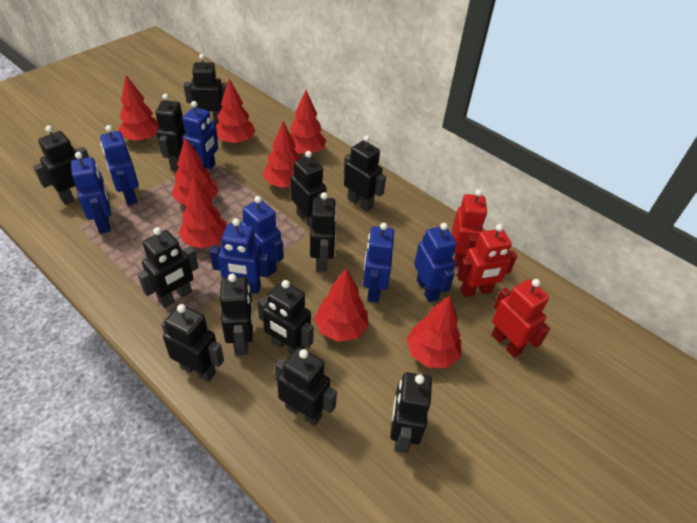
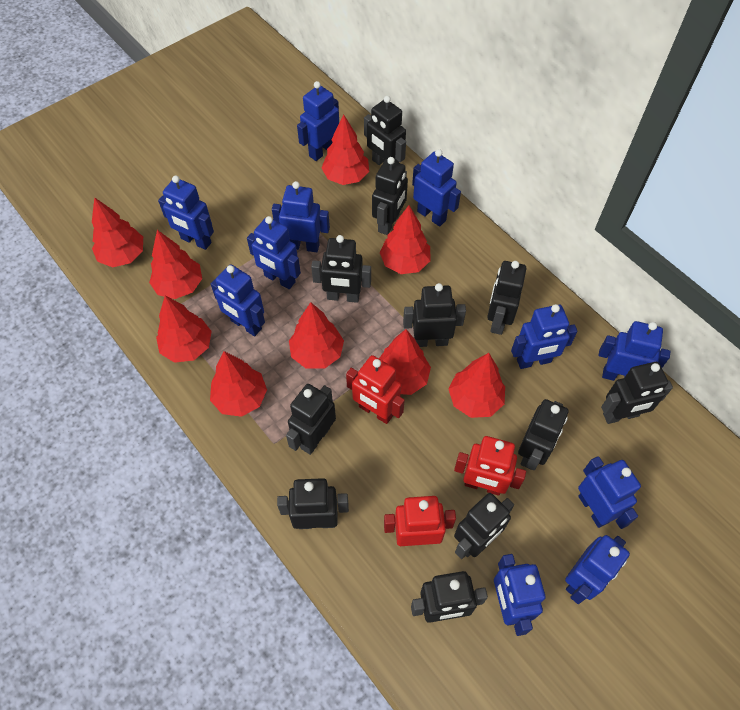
black robot: [33,125,89,205] [138,227,199,308] [155,94,186,171] [161,304,224,382] [184,54,227,124] [220,274,253,355] [258,280,314,354] [275,347,337,426] [290,151,326,229] [310,192,337,272] [344,135,386,212] [390,372,432,453] = 12 -> [277,478,349,529] [286,384,336,455] [311,235,371,303] [364,96,406,165] [372,157,408,235] [403,283,466,347] [411,571,488,623] [454,493,514,559] [487,261,527,335] [518,399,569,470] [601,362,673,424] = 11
blue robot: [71,152,111,234] [100,125,139,206] [182,101,218,169] [210,218,270,294] [240,196,284,276] [363,222,394,302] [414,223,457,302] = 7 -> [158,175,214,250] [211,264,265,336] [247,216,301,289] [272,181,330,252] [297,81,339,161] [412,149,461,226] [494,554,545,636] [511,304,578,369] [565,535,630,604] [578,456,641,529] [599,321,671,381] = 11
red tree: [118,75,159,142] [172,137,219,204] [178,177,227,248] [216,79,256,144] [263,121,301,188] [290,90,326,155] [314,268,369,342] [406,295,461,368] = 8 -> [92,197,143,267] [149,230,202,299] [156,295,212,363] [210,351,267,417] [289,302,344,368] [321,114,369,185] [379,205,430,274] [379,329,431,395] [449,353,505,418] = 9

